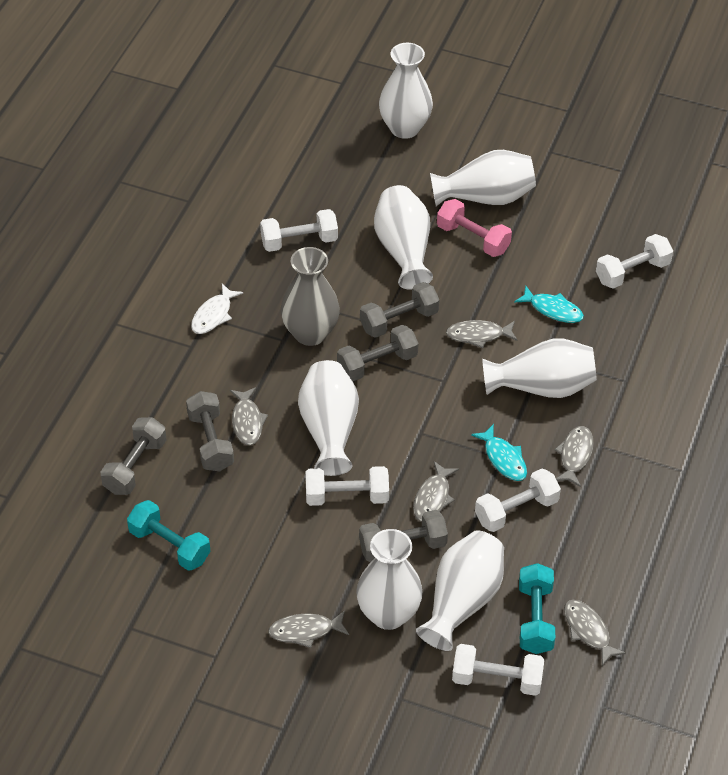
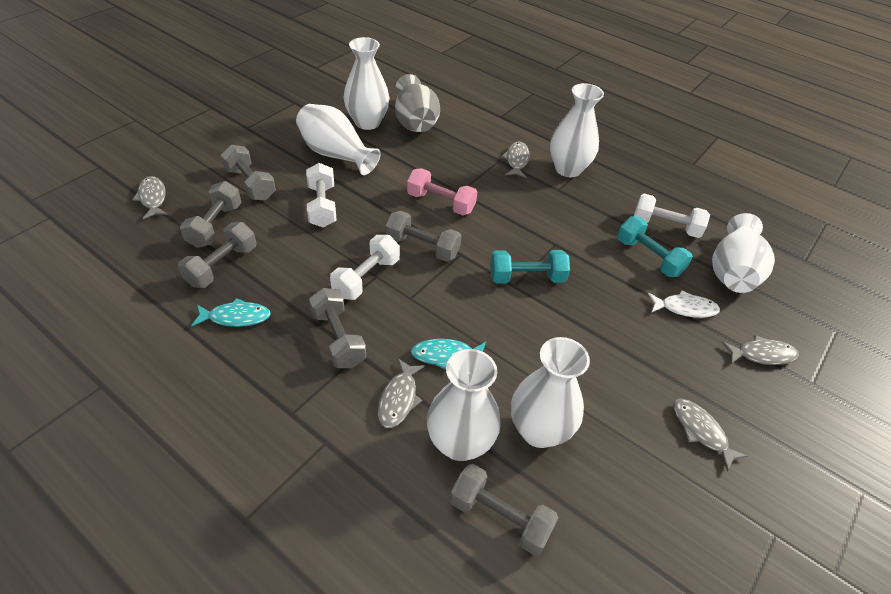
grey dumbbell: [100,417,166,495] [186,391,234,472] [337,325,419,381] [359,510,448,562] [360,282,439,338] = 5 -> [178,222,256,288] [180,181,242,248] [221,145,276,201] [309,288,366,368] [385,211,462,262] [450,464,558,556] = 6
grey fish: [230,387,268,445] [268,610,349,648] [413,461,459,522] [446,320,518,348] [554,426,594,487] [564,600,626,666] = 6 -> [132,176,168,219] [377,359,425,428] [501,142,530,178] [673,398,748,471] [722,335,799,365] = 5
white dumbbell: [260,209,338,252] [306,466,389,506] [452,644,544,696] [475,469,561,532] [596,234,673,289] = 5 -> [306,163,337,227] [330,235,400,300] [634,194,710,238] = 3
white vase: [298,360,359,476] [356,529,423,630] [374,185,433,290] [379,43,433,139] [416,530,504,651] [430,150,536,206] [482,338,597,398] = 7 -> [296,104,381,175] [344,37,390,130] [427,349,501,461] [511,337,590,448] [550,83,604,177] [712,213,775,293] = 6

